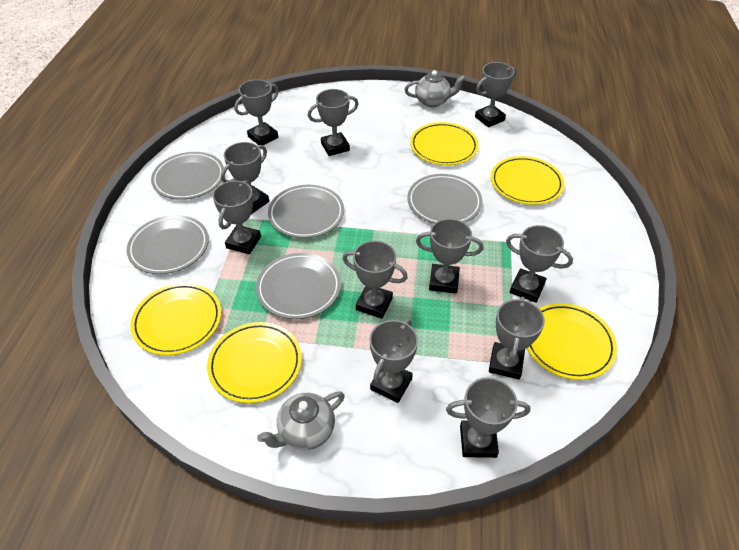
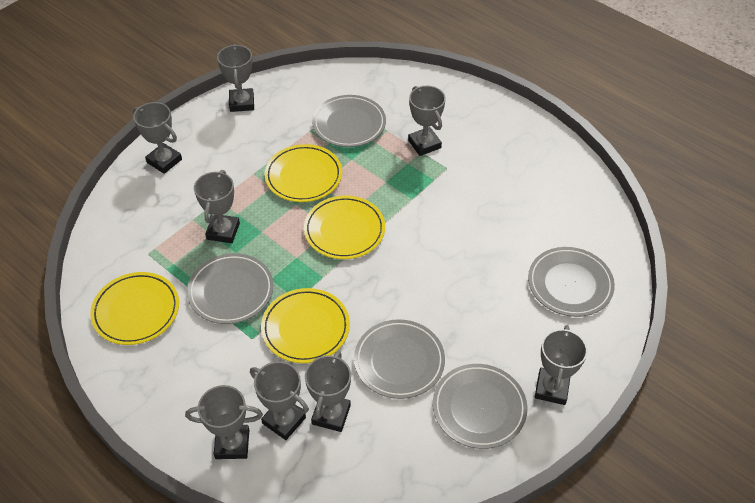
grey teapot: [257,392,345,450] [404,70,466,107] = 2 -> none = 0
grey trophy: [213,180,261,254] [221,142,269,214] [234,79,279,145] [308,89,358,156] [343,241,408,319] [369,319,418,403] [416,219,483,294] [446,377,530,458] [475,62,516,127] [489,297,545,379] [506,225,573,303] = 11 -> [133,102,182,174] [185,385,263,459] [194,170,240,243] [217,44,254,112] [250,361,309,440] [305,351,351,432] [408,86,446,156] [535,325,587,405] = 8
yellow plate: [130,283,221,355] [207,322,302,403] [410,122,479,165] [491,156,564,205] [527,303,617,380] = 5 -> [90,272,179,345] [261,288,350,363] [264,144,342,202] [304,196,385,259] = 4

